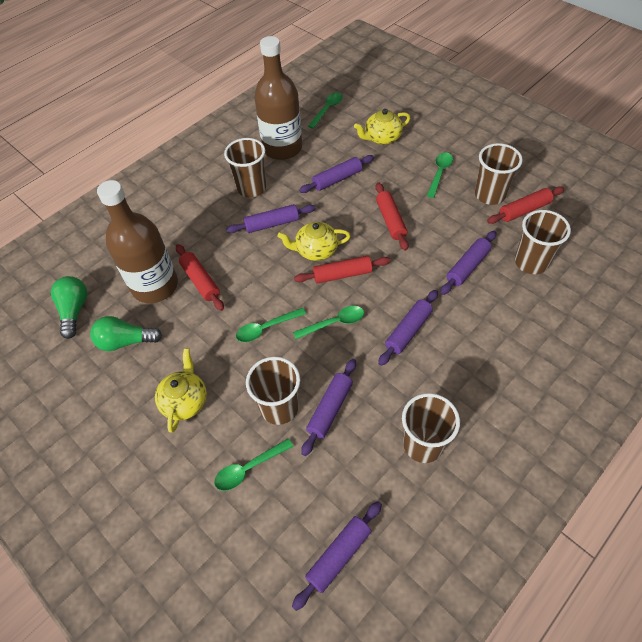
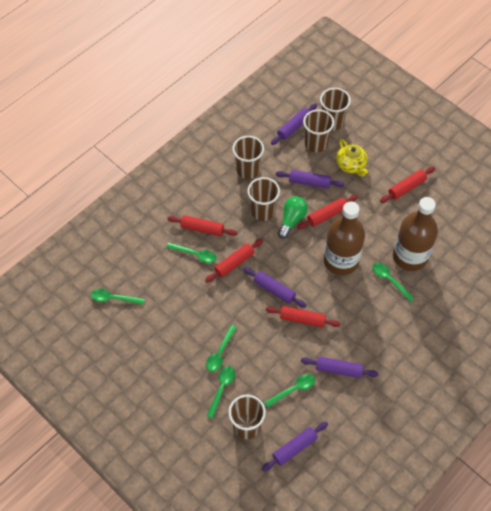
green light bulb: [51,276,87,339] [90,316,162,351] = 2 -> [278,196,308,238] = 1
green spoon: [214,438,294,491] [236,308,306,342] [293,306,364,339] [308,92,343,129] [427,153,453,198] = 5 -> [91,289,144,305] [166,243,217,263] [206,325,237,372] [207,366,235,418] [264,374,315,407] [372,262,414,302] = 6
purple rolling pin: [226,204,316,233] [292,501,382,611] [299,155,374,193] [301,359,356,456] [378,290,438,366] [440,231,496,295] = 6 -> [243,267,307,308] [262,422,328,472] [271,103,317,145] [276,170,345,188] [301,356,379,378] = 5
red rolling pin: [176,244,224,311] [294,256,390,284] [375,182,409,251] [487,187,565,224] = 4 -> [167,215,237,236] [205,239,263,283] [266,306,341,328] [297,195,358,229] [380,166,435,203] = 5
yellow teapot: [155,348,207,433] [277,222,350,261] [354,109,410,145] = 3 -> [336,139,368,177] = 1

